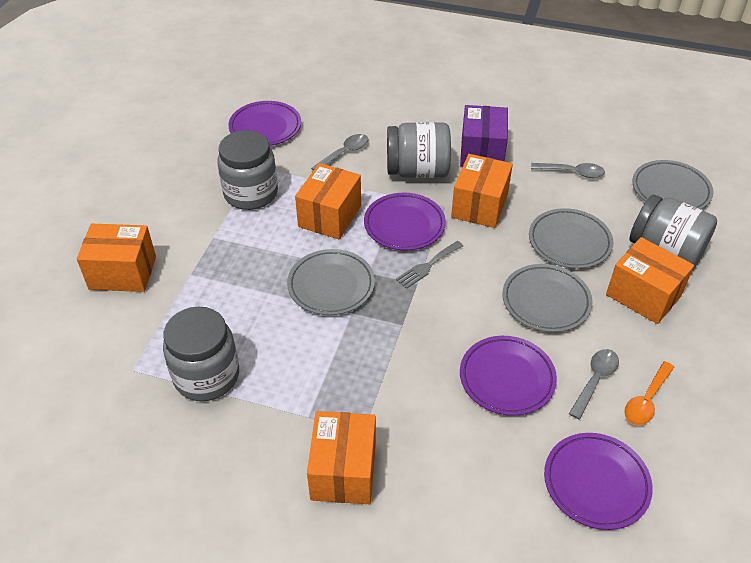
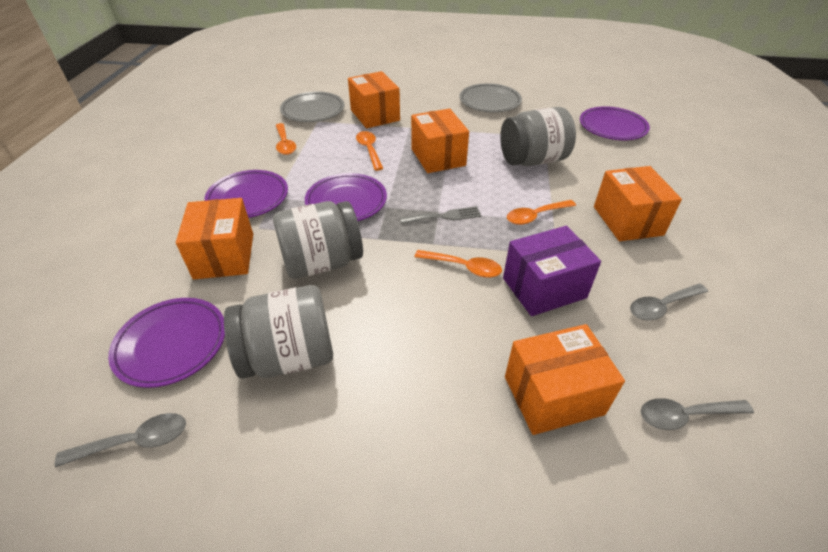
grey jar: [163,307,239,401] [217,130,278,210] [387,122,451,178] [630,194,717,267] = 4 -> [224,285,333,379] [273,201,363,279] [500,107,576,166] = 3
grey plate: [287,249,375,315] [502,264,592,332] [529,208,613,269] [632,160,713,209] = 4 -> [280,91,344,122] [460,83,522,113] = 2
orange spoon: [624,361,674,425] = 1 -> [276,123,296,155] [356,131,383,171] [414,250,502,278] [507,200,576,225] = 4

